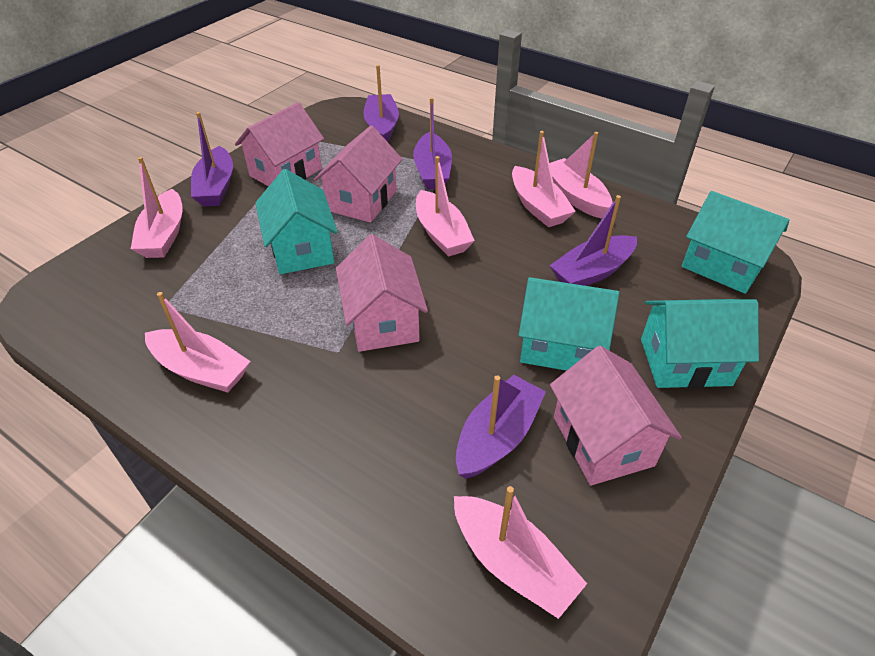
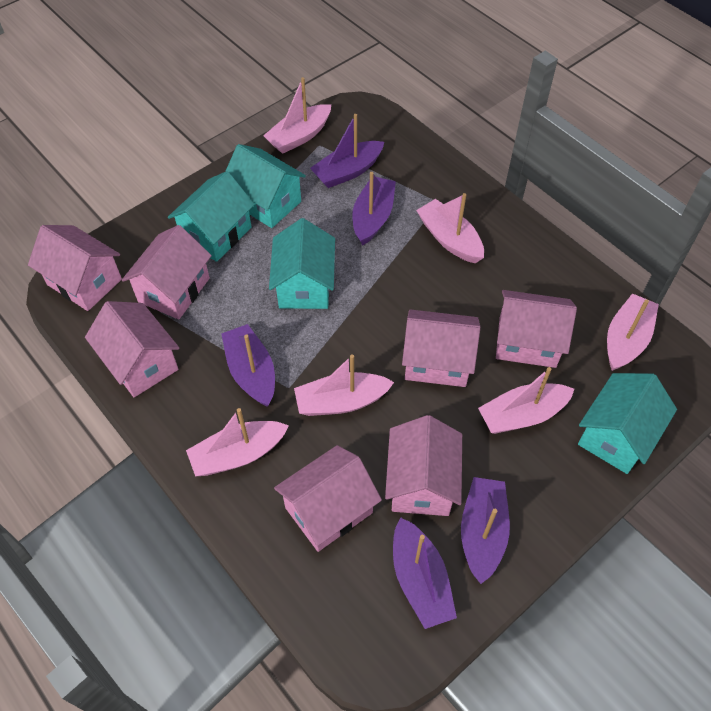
pink house: [235,102,324,187] [314,126,402,223] [336,234,428,352] [550,346,682,486] = 4 -> [28,225,122,311] [85,301,179,397] [122,225,212,319] [274,445,382,552] [385,415,462,516] [402,309,480,387] [496,290,577,368] = 7

